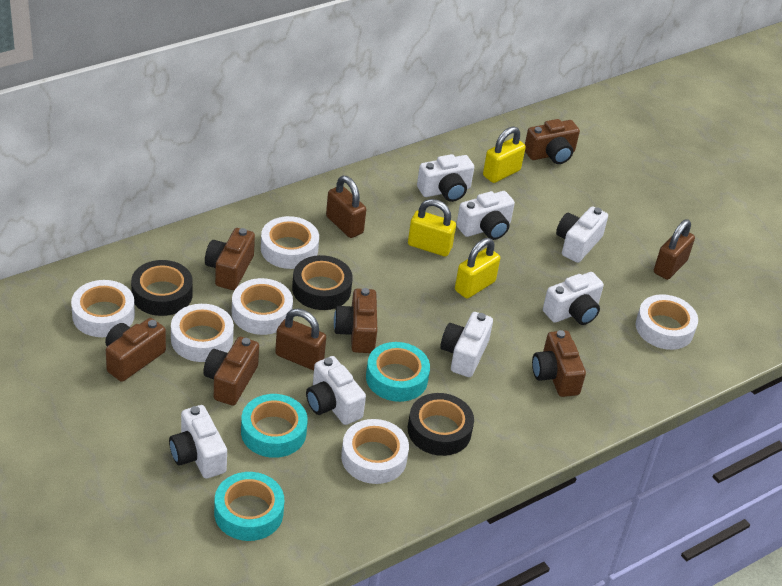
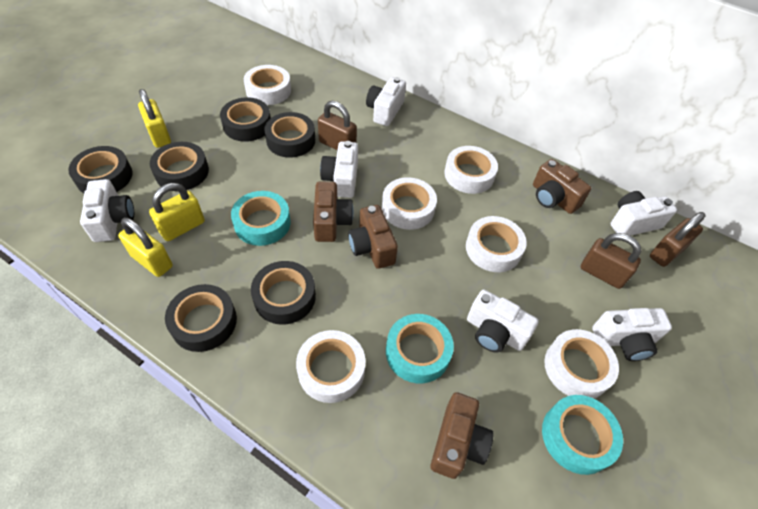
black tape: [131,260,193,316] [292,255,353,310] [408,393,474,456] = 3 -> [68,146,133,193] [150,142,209,191] [165,284,237,352] [220,97,271,142] [251,261,316,325] [264,112,315,158] = 6
brown camera: [105,318,166,382] [203,337,259,406] [205,228,255,290] [334,288,377,353] [525,119,580,164] [532,330,586,397] = 6 -> [313,182,354,242] [348,205,398,269] [431,392,493,479] [533,159,591,214] = 4
white camera: [169,405,227,479] [306,356,366,425] [417,154,474,202] [441,312,493,377] [456,191,515,240] [543,272,604,325] [556,206,608,263] = 7 -> [80,179,134,242] [320,141,358,198] [366,77,406,126] [467,290,539,353] [592,308,672,361] [610,191,677,236] = 6

